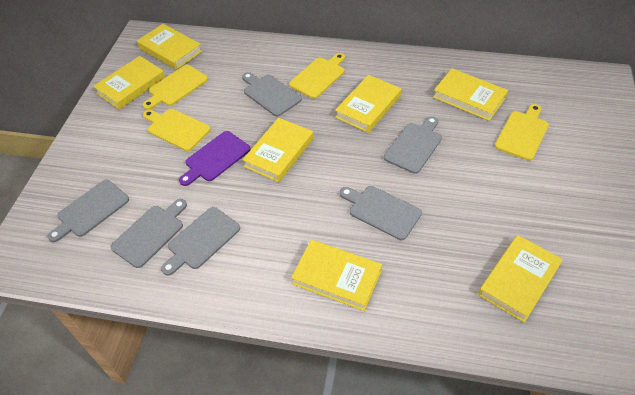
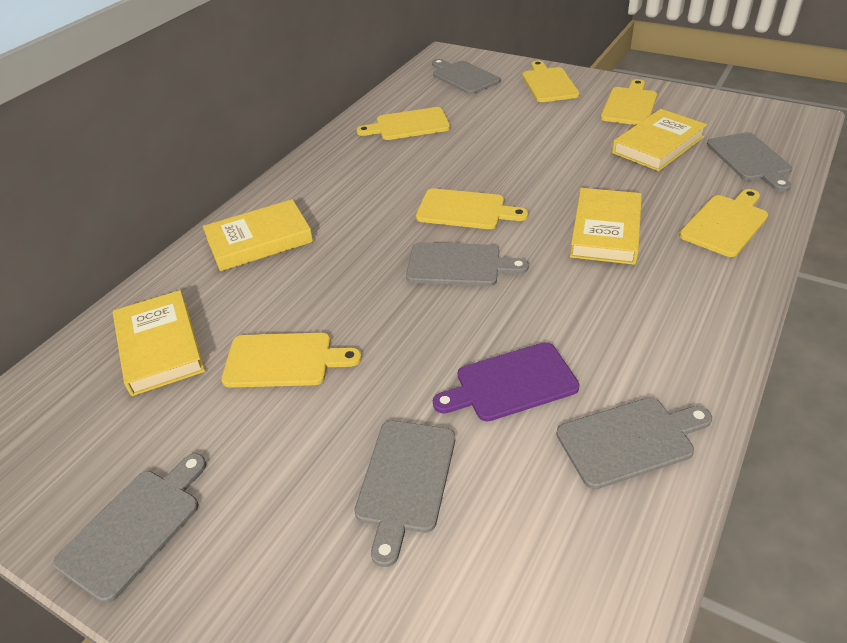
yellow book: [93,56,165,110] [137,24,202,70] [243,118,313,182] [291,240,382,311] [335,75,401,133] [433,68,508,121] [478,235,563,323] = 7 -> [113,290,205,396] [203,199,313,271] [570,188,642,265] [612,109,707,171] = 4
yellow cutting board: [143,65,208,110] [143,109,211,151] [289,53,345,99] [495,104,549,161] = 4 -> [221,333,362,388] [356,107,450,140] [416,188,528,229] [522,61,580,102] [601,79,657,125] [679,189,768,257] = 6

